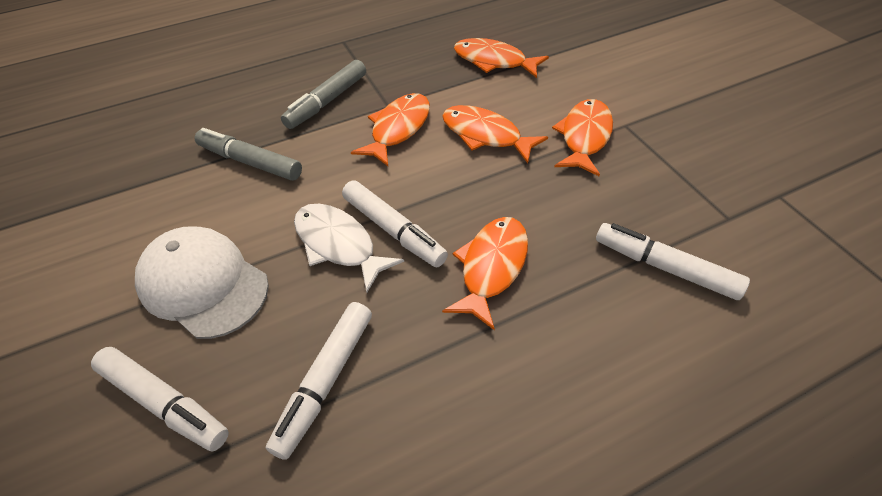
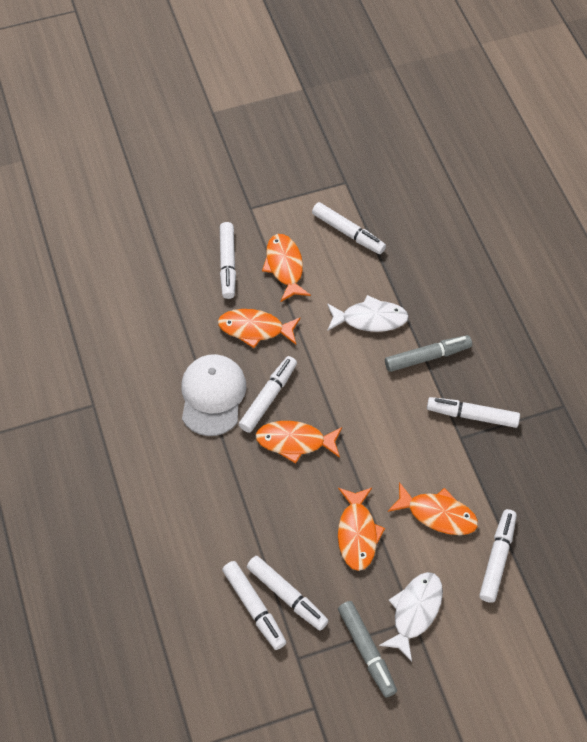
white fish: [294,204,404,293] = 1 -> [327,295,409,332] [379,572,443,662] = 2
white marker: [91,347,229,451] [266,302,372,460] [342,180,448,268] [596,223,750,300] = 4 -> [220,222,236,299] [222,561,286,650] [239,356,297,433] [247,556,328,631] [312,202,386,254] [427,397,520,428] [479,509,517,603] = 7

